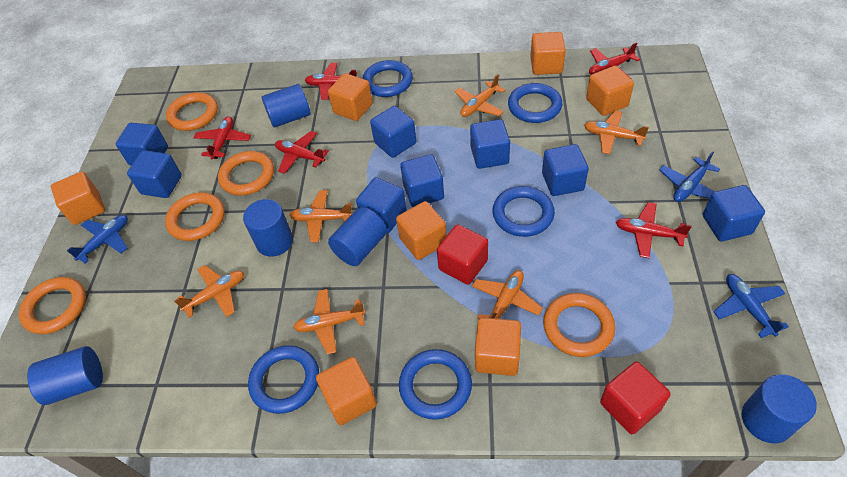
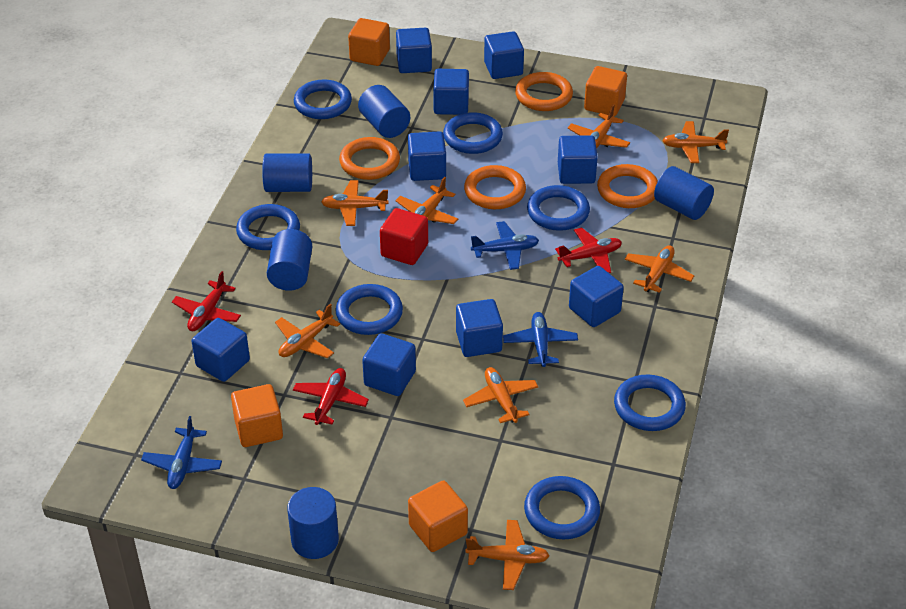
blue cube: [116,123,168,165] [127,150,182,198] [356,177,407,233] [370,106,416,158] [400,154,444,207] [470,119,510,169] [542,144,589,196] [703,185,765,241] = 8 -> [192,318,250,382] [362,333,416,396] [396,28,432,73] [408,131,446,181] [433,69,469,115] [456,299,503,357] [484,31,524,79] [558,135,598,184] [569,266,624,327] = 9
blue ring: [248,345,319,414] [362,60,413,97] [399,349,472,420] [492,186,555,237] [508,83,562,123] = 5 -> [236,204,300,250] [294,79,352,119] [336,284,403,335] [443,112,503,154] [524,476,600,539] [527,185,590,231] [614,375,686,431] = 7
orange cube: [51,172,105,225] [316,357,377,425] [328,73,373,121] [396,201,447,260] [475,318,521,376] [530,32,566,75] [586,66,634,116] = 7 -> [231,384,283,447] [348,18,390,66] [408,480,468,552] [584,66,627,116] = 4
orange plane: [174,265,244,318] [290,190,352,242] [293,289,366,355] [454,74,506,117] [472,270,543,319] [584,110,649,154] = 6 -> [275,304,340,358] [321,180,389,226] [395,177,458,224] [463,367,538,423] [465,520,550,590] [568,104,630,148] [625,245,694,293] [662,121,729,163] = 8
orange ring: [19,277,86,334] [165,192,224,241] [166,92,218,131] [218,151,274,196] [543,293,615,357] = 5 -> [339,137,400,180] [464,165,526,209] [515,72,573,111] [597,164,658,208] = 4
red cube: [437,224,488,285] [600,362,671,434] = 2 -> [380,208,428,265] = 1
red plane: [193,116,251,159] [275,131,329,174] [305,63,357,100] [589,42,640,79] [616,202,692,258] = 5 -> [172,271,241,331] [293,368,369,425] [555,227,622,273] = 3

